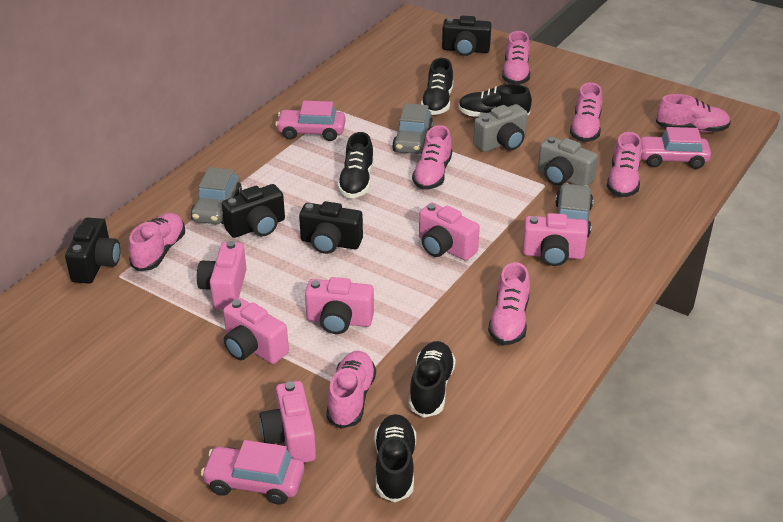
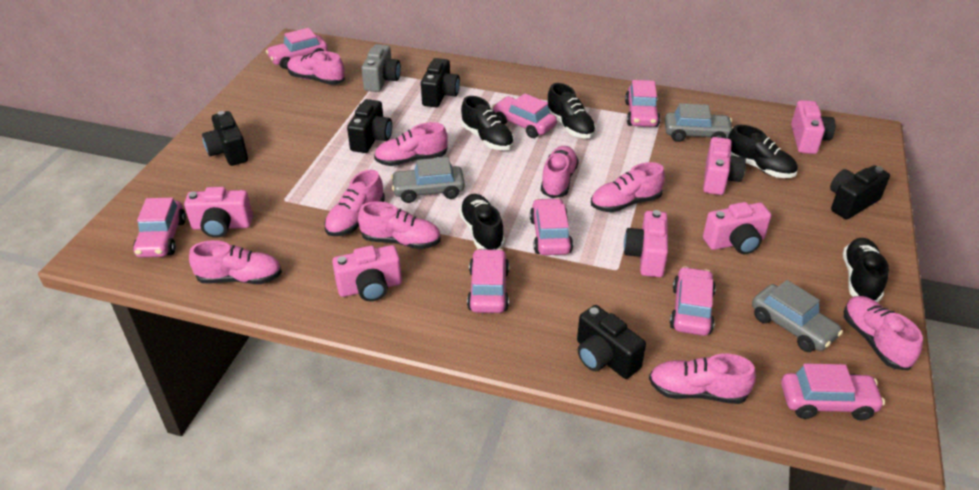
black camera: [65,218,120,283] [222,184,285,238] [299,201,363,254] [442,15,492,56] = 4 -> [202,111,248,166] [347,99,392,153] [421,58,460,107] [577,305,646,379] [830,165,890,219] = 5
grey camera: [473,104,528,152] [538,136,598,186] = 2 -> [361,44,401,92] = 1
pink car: [201,440,304,505] [275,101,346,141] [640,127,711,169] = 3 -> [133,198,186,258] [266,28,328,69] [467,248,509,313] [492,93,557,138] [530,198,573,255] [625,80,660,127] [670,266,716,336] [781,363,885,420] = 8
pink shoe: [128,213,185,271] [326,351,376,429] [412,125,452,190] [488,262,530,345] [502,31,530,85] [570,82,603,142] [607,132,642,197] [656,94,731,132] = 8 -> [189,240,282,284] [287,51,345,85] [324,170,385,236] [358,201,441,249] [374,122,448,166] [541,146,579,198] [591,162,665,212] [649,354,756,404] [844,296,923,370] = 9

